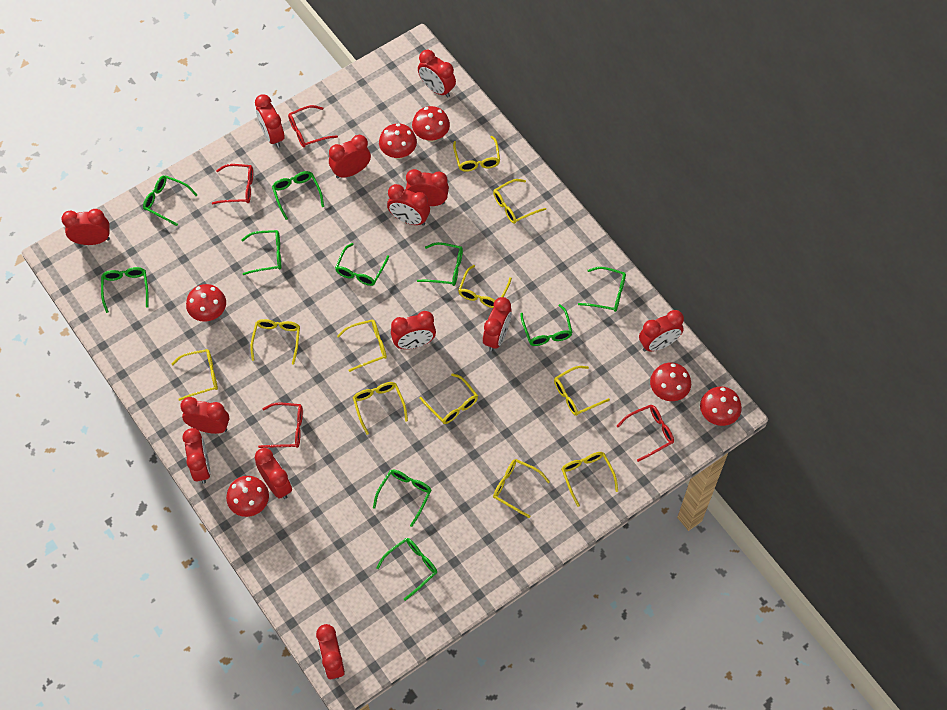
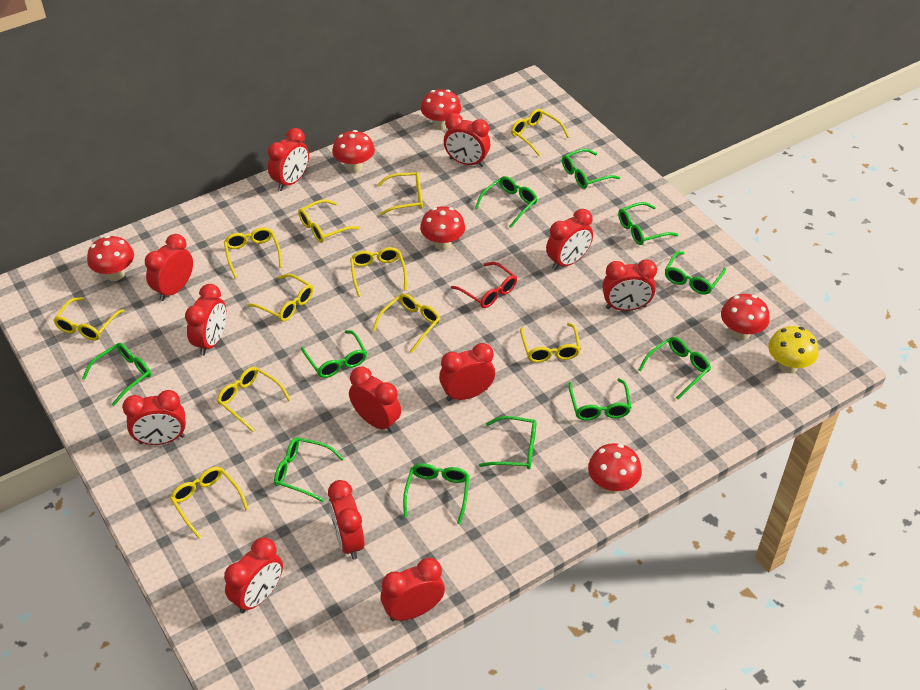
green glasses: [101,267,149,313] [143,175,197,226] [241,230,281,275] [272,171,324,220] [335,243,389,286] [373,469,432,527] [376,538,437,601] [417,242,463,286] [520,304,573,346] [578,267,626,312] = 10 -> [82,343,151,406] [274,437,344,502] [301,330,367,378] [403,463,470,524] [475,176,537,228] [479,416,537,469] [562,149,620,189] [568,378,631,420] [618,202,679,245] [638,337,711,399] [665,251,726,295] = 11
red clock: [61,209,110,245] [180,397,229,434] [183,428,211,484] [255,94,284,148] [255,448,292,499] [316,624,345,679] [329,135,371,179] [387,184,430,226] [391,311,436,349] [406,169,449,206] [418,50,456,98] [483,297,512,351] [639,310,684,352] = 13 -> [122,390,186,445] [145,234,193,301] [185,284,226,356] [224,538,283,613] [268,128,309,191] [328,480,365,560] [349,367,401,433] [381,558,445,621] [439,343,495,401] [444,113,490,167] [546,209,593,270] [602,259,657,311] = 12
red glasses: [212,164,253,205] [258,403,303,448] [288,105,338,148] [617,405,674,462] = 4 -> [451,262,517,308] = 1
yellow mushroom: none = 0 -> [768,326,818,373] = 1

